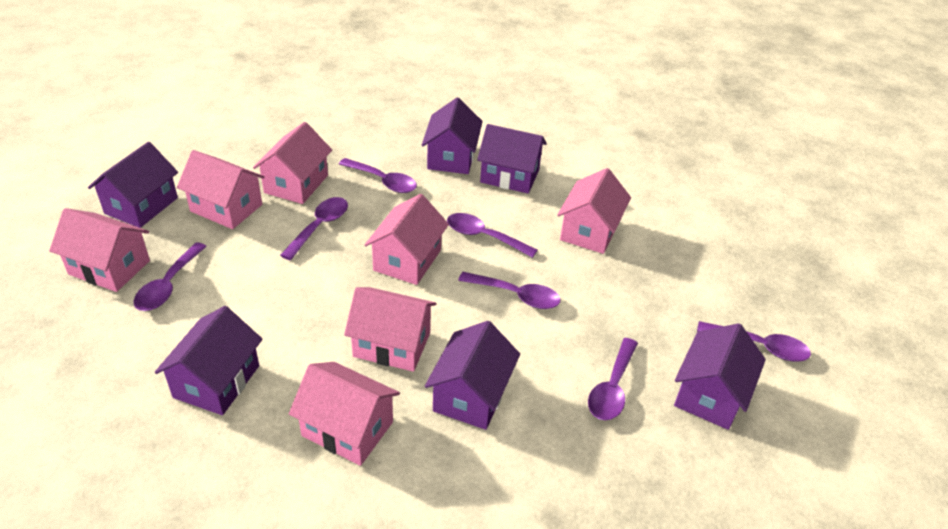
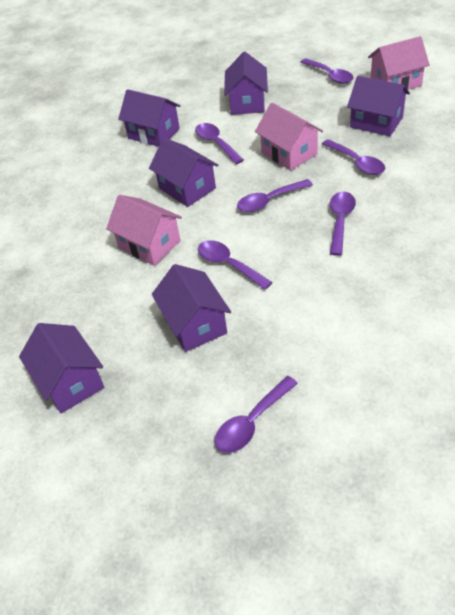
pink house: [49,208,150,292] [177,150,265,229] [253,122,332,204] [289,362,400,466] [344,287,437,372] [365,194,449,285] [557,168,631,254] = 7 -> [106,195,182,266] [255,103,323,171] [368,36,429,90] = 3

